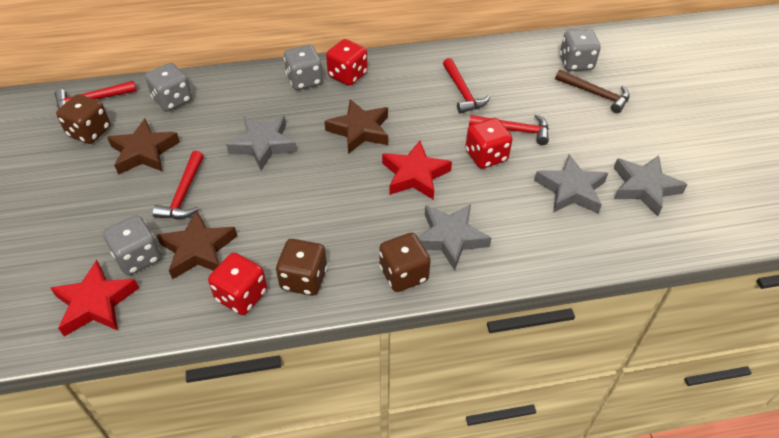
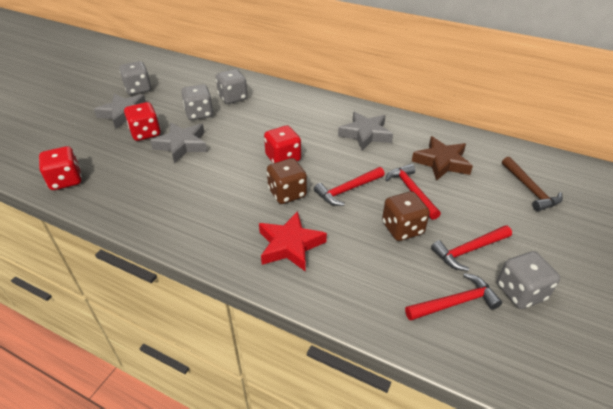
brown dice: [56,94,111,144] [276,239,327,296] [379,233,431,292] = 3 -> [267,158,307,204] [382,191,430,241] = 2
brown star: [107,119,180,175] [156,210,237,279] [324,99,388,154] = 3 -> [412,136,473,181] = 1
grey star: [226,116,297,170] [418,204,491,271] [534,154,608,214] [614,156,688,216] = 4 -> [94,94,146,129] [150,122,207,163] [338,112,393,151] = 3
red star: [51,260,139,336] [382,141,452,200] = 2 -> [259,211,327,272] = 1

